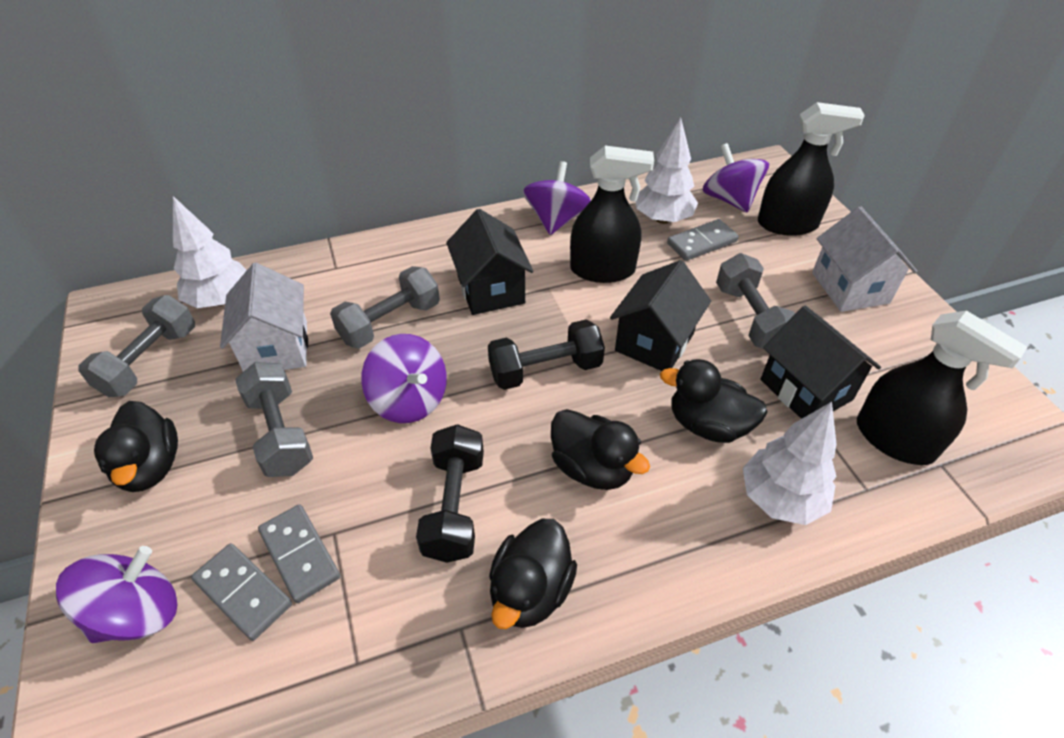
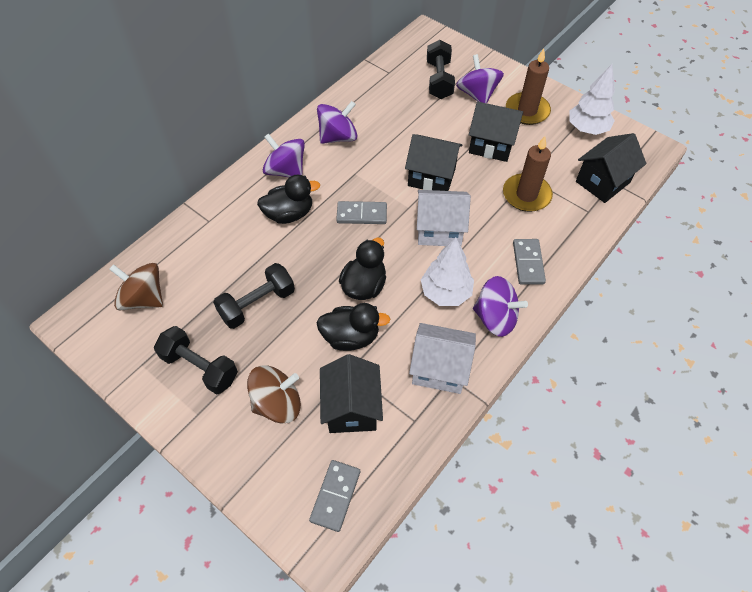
black duck: [94,401,178,492] [489,519,577,629] [551,409,650,490] [660,359,768,443] = 4 -> [257,175,320,224] [317,303,391,351] [339,237,386,300] = 3
black dumbbell: [416,424,484,563] [488,320,605,390] = 2 -> [154,326,238,394] [213,263,295,329] [427,40,455,99] = 3
black house: [446,209,534,315] [610,260,711,371] [760,306,881,419] = 3 -> [320,354,383,433] [405,134,463,191] [469,102,523,162] [576,133,646,203] = 4
black spray bottle: [570,146,654,283] [758,102,865,236] [857,310,1028,465] = 3 -> none = 0
brown candle: none = 0 -> [503,136,553,212] [506,49,551,125] = 2
brown spinning top: none = 0 -> [109,263,163,310] [247,366,301,424] = 2
grey dumbbell: [78,295,195,398] [235,362,313,477] [330,266,440,348] [716,253,795,348] = 4 -> none = 0
white tree: [173,196,247,308] [636,117,698,224] [743,402,837,525] = 3 -> [421,237,474,306] [569,64,615,135] = 2

